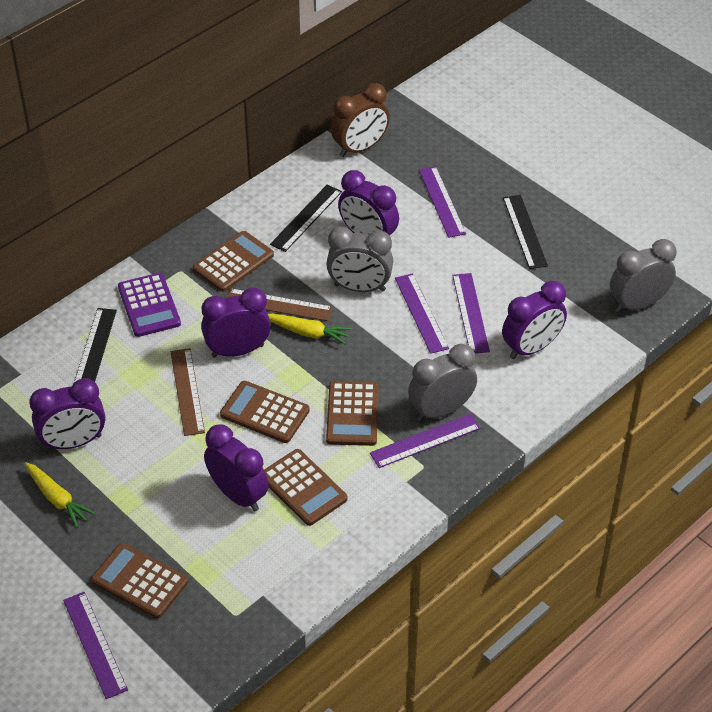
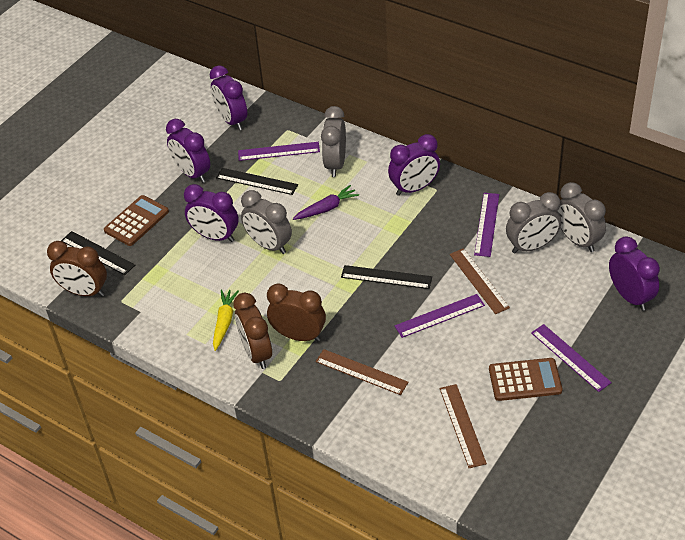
brown calculator: [91,543,188,619] [193,231,274,292] [220,381,310,443] [264,449,348,526] [326,381,379,446] = 5 -> [104,195,169,246] [489,358,563,401] = 2
brown clock: [331,83,390,157] = 1 -> [47,241,107,297] [233,293,272,369] [267,284,326,342] = 3
brown ruler: [170,348,205,436] [227,288,333,321] = 2 -> [315,349,408,395] [440,384,487,468] [450,248,510,314] = 3
grey clock: [326,226,393,292] [408,344,477,421] [610,239,676,313] = 3 -> [241,190,292,254] [321,106,346,177] [506,192,561,253] [557,182,606,252] = 4
purple calculator: [118,273,181,337] = 1 -> none = 0
purple carrot: none = 0 -> [293,185,359,220] = 1
purple ruler: [63,592,128,699] [370,414,481,468] [395,273,449,354] [419,166,466,238] [452,273,490,354] = 5 -> [238,142,320,161] [395,294,485,338] [474,193,499,257] [531,324,612,392] = 4
yellow carrot: [24,462,96,528] [268,314,352,345] = 2 -> [213,289,239,351] = 1

